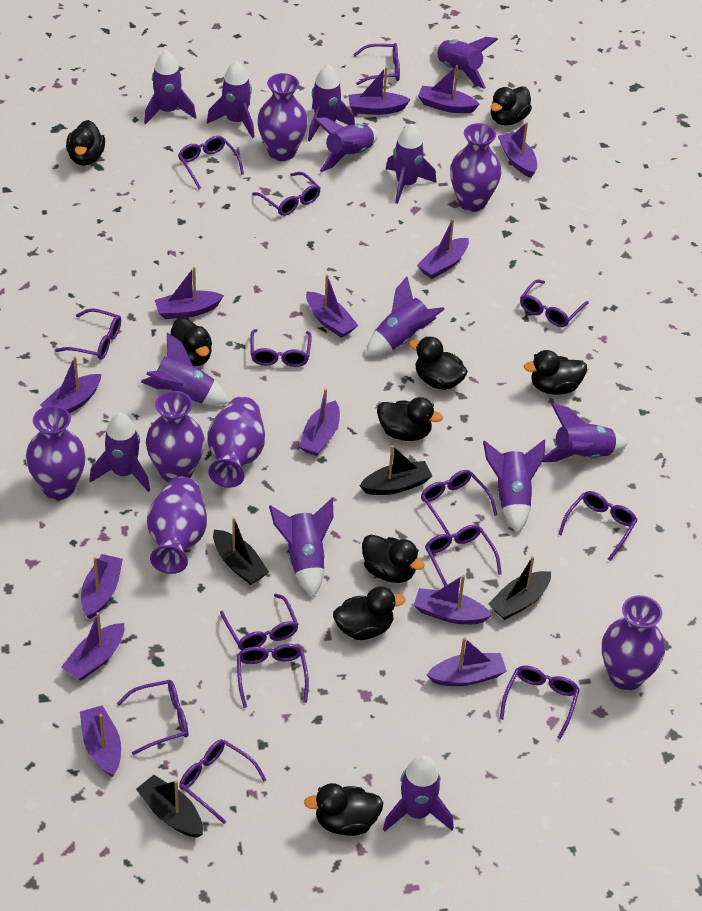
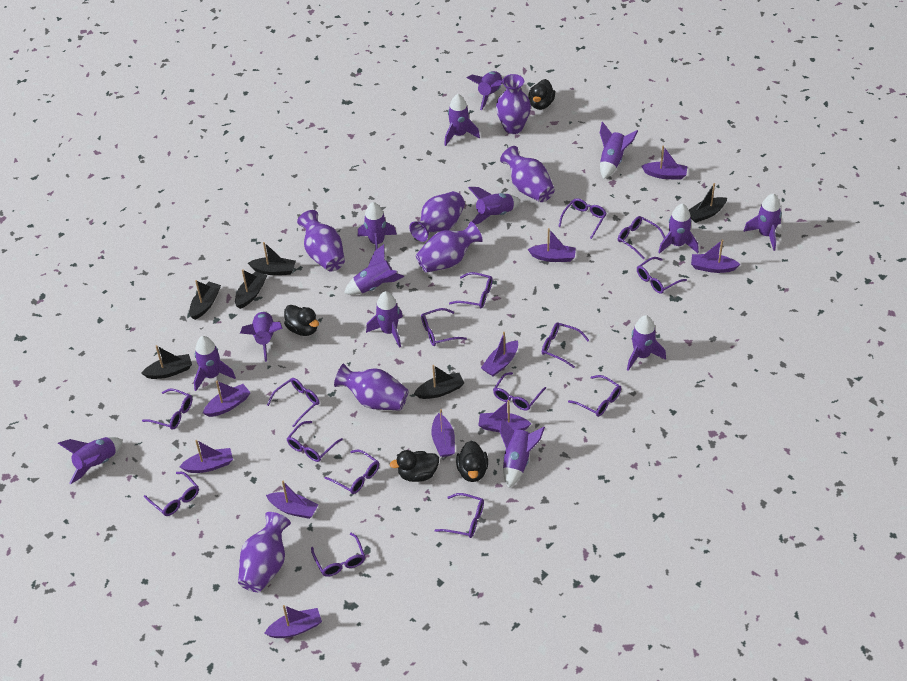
black boat: [136,775,203,838] [213,517,269,585] [360,445,432,495] [488,556,551,620] = 4 -> [141,345,192,379] [189,280,221,320] [235,269,267,309] [248,242,296,275] [414,365,464,399] [689,183,727,223] = 6
black duck: [66,120,105,166] [170,317,212,366] [304,783,384,836] [333,586,406,640] [362,534,425,583] [377,397,443,441] [409,337,468,390] [490,86,532,126] [524,350,587,395] = 9 -> [284,305,319,336] [390,450,439,482] [456,441,488,482] [528,79,555,110] = 4
purple boat: [40,356,101,413] [61,612,125,681] [80,705,121,777] [81,554,123,619] [155,267,224,319] [299,388,340,456] [306,275,358,338] [348,67,411,115] [414,575,492,624] [417,218,469,279] [418,65,480,113] [427,637,507,686] [498,122,537,178] = 13 -> [180,440,233,473] [203,380,251,417] [264,605,322,638] [266,481,319,519] [431,409,455,457] [478,400,531,432] [481,332,518,376] [528,228,576,262] [641,145,688,180] [691,240,740,273] = 10
purple glasses: [55,308,121,360] [117,680,188,755] [178,136,244,189] [179,739,266,824] [220,594,299,650] [237,644,309,708] [250,329,312,367] [252,172,321,216] [353,43,400,85] [421,470,497,535] [425,525,502,586] [500,665,580,740] [520,279,589,327] [558,491,637,561] = 14 -> [142,389,192,430] [144,471,199,516] [267,378,320,427] [286,421,343,462] [311,533,365,577] [324,450,379,494] [421,308,467,346] [434,493,484,538] [449,272,493,308] [493,372,546,411] [542,322,589,368] [558,198,607,239] [568,375,621,417] [618,216,665,259] [637,257,687,294] = 15
purple rocket: [89,412,150,492] [141,332,229,405] [144,50,196,124] [207,60,254,138] [269,498,334,597] [308,64,355,141] [314,118,378,172] [366,276,445,356] [383,755,454,832] [386,123,436,204] [433,37,498,89] [483,440,545,533] [542,403,628,462] = 13 -> [58,437,123,484] [194,336,236,391] [240,311,283,362] [344,244,404,295] [358,202,397,251] [366,291,403,348] [444,94,480,146] [467,71,503,110] [468,187,520,225] [499,418,545,488] [600,122,638,179] [627,315,666,371] [658,203,699,254] [743,193,782,251] = 14

